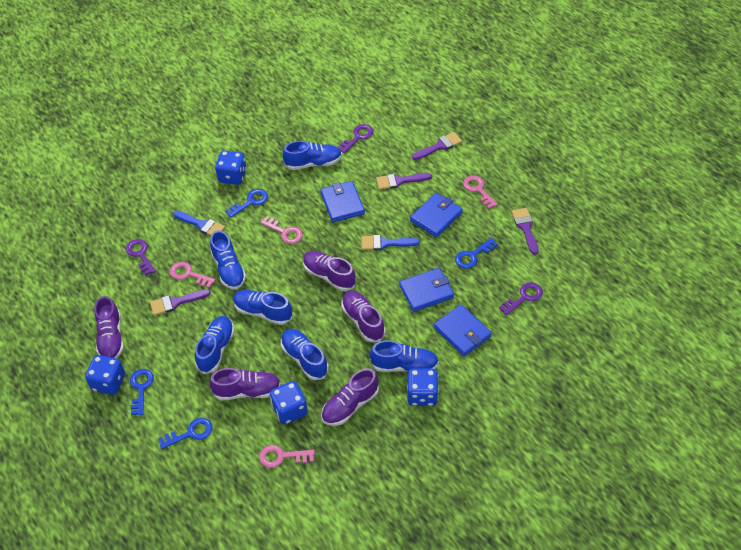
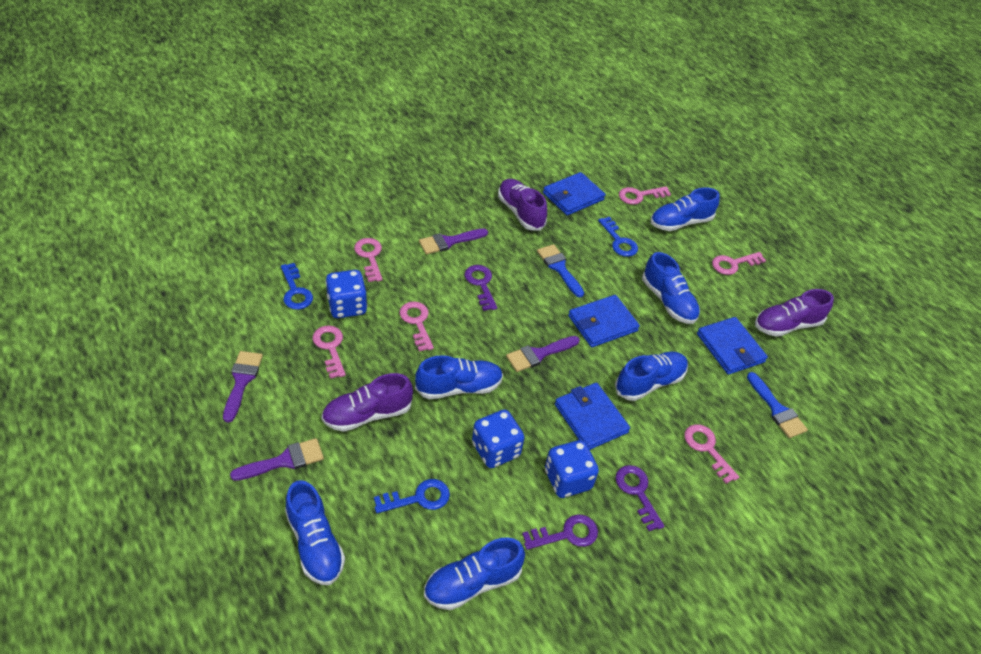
blue dice: [85,355,125,395] [215,151,247,185] [270,381,308,425] [407,368,439,406] = 4 -> [325,270,367,318] [472,410,525,468] [545,440,599,498] = 3
blue key: [130,369,154,415] [158,418,213,449] [225,189,268,218] [455,238,498,269] = 4 -> [281,263,313,310] [374,479,450,513] [598,217,638,257] = 3
pink key: [170,262,215,288] [259,445,315,468] [260,216,303,244] [463,175,498,209] = 4 -> [312,325,346,379] [354,238,382,282] [400,301,434,352] [619,186,671,205] [684,424,739,484] [712,252,766,275] = 6
purple shoe: [94,296,124,358] [209,368,281,401] [303,251,356,291] [321,368,379,426] [341,291,385,342] = 5 -> [321,373,413,432] [498,179,547,231] [755,289,834,337] = 3

